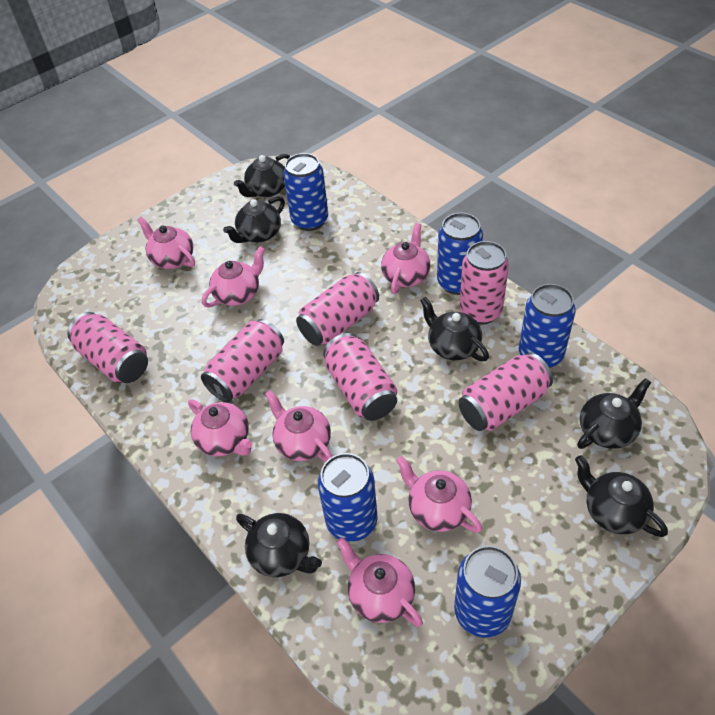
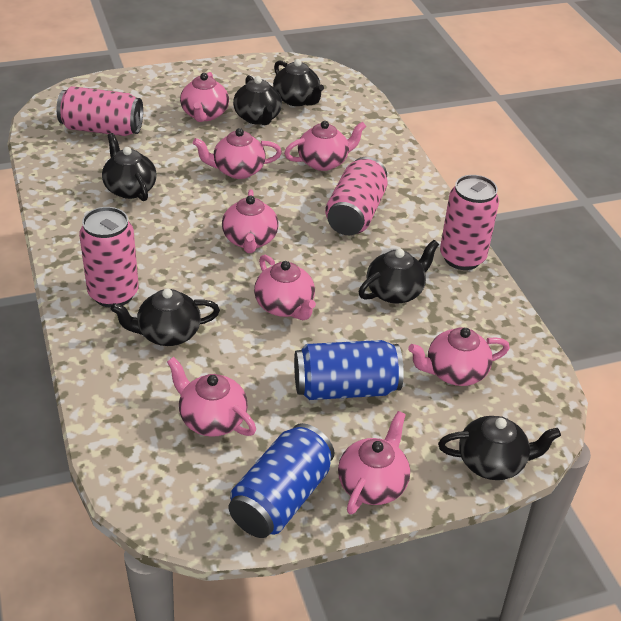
blue can: [283,153,328,231] [318,453,377,542] [437,213,483,295] [454,546,521,638] [519,284,576,368] = 5 -> [229,423,334,538] [294,340,404,400] = 2
pink can: [67,312,148,383] [201,319,284,402] [296,272,379,346] [323,333,397,421] [458,352,553,431] [459,241,509,325] = 6 -> [57,86,143,136] [79,207,139,308] [325,157,388,235] [440,175,499,270] = 4
pink teapot: [137,217,195,269] [188,399,252,456] [202,246,265,308] [265,390,332,462] [337,537,423,627] [381,223,431,294] [396,456,482,533] = 7 -> [167,357,256,437] [180,72,229,122] [193,128,282,179] [222,190,279,253] [254,255,316,320] [284,121,366,171] [338,411,410,515] [408,327,510,386] = 8

